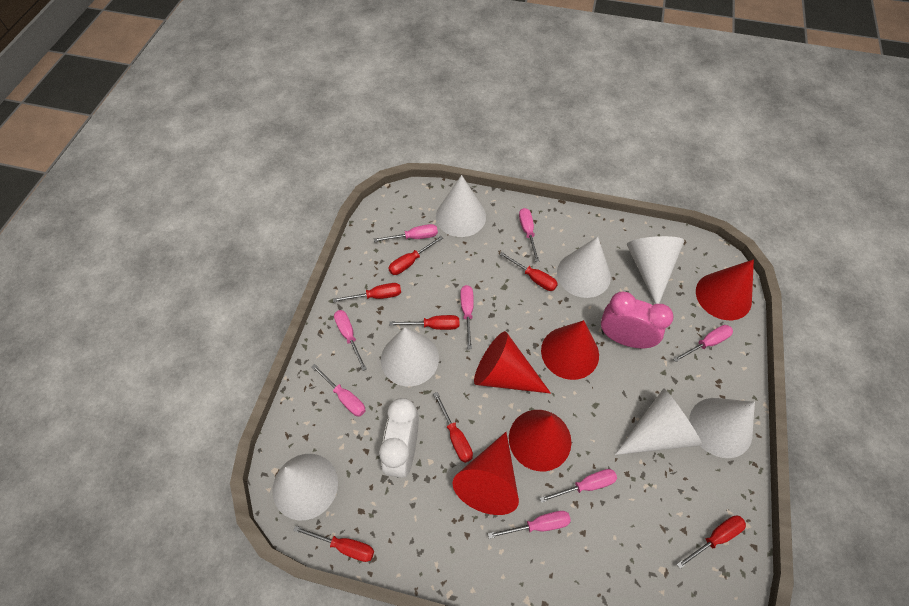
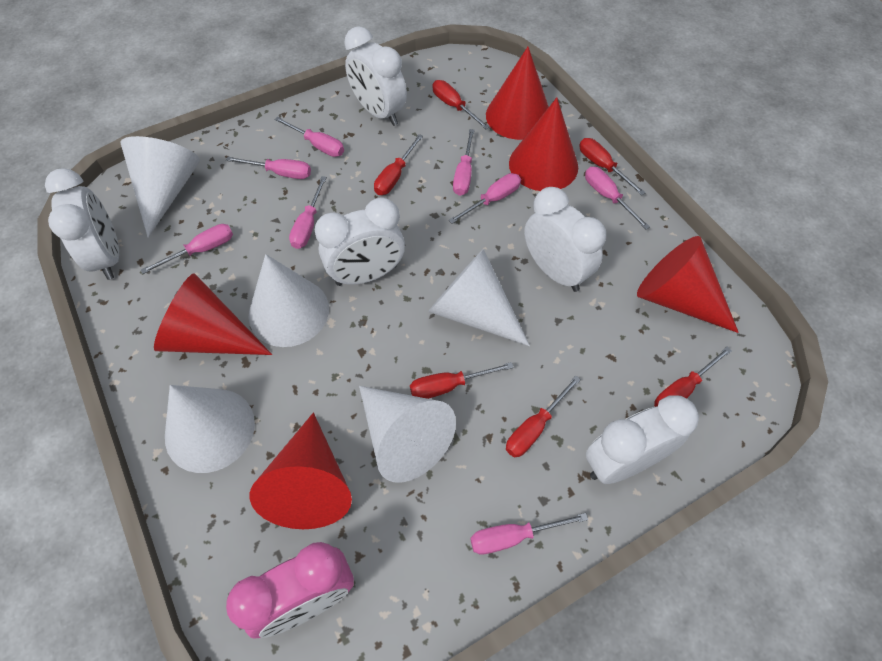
red screwdriver: [293,526,374,562] [333,283,401,302] [388,236,443,275] [389,315,459,330] [433,392,473,463] [499,252,558,291] [677,516,746,569] = 7 -> [374,134,423,195] [410,362,514,399] [433,80,489,129] [506,376,581,457] [579,138,646,195] [654,347,732,407] = 6
white clock: [379,398,419,478] = 1 -> [45,168,119,280] [315,198,405,286] [344,26,407,126] [524,187,606,292] [586,395,699,484] = 5
white cone: [272,454,338,520] [381,327,439,386] [436,175,486,237] [557,237,611,298] [615,388,702,455] [627,236,684,304] [689,398,755,458] = 7 -> [120,136,200,238] [165,385,255,473] [249,254,329,347] [359,386,456,483] [428,249,530,346] = 5

